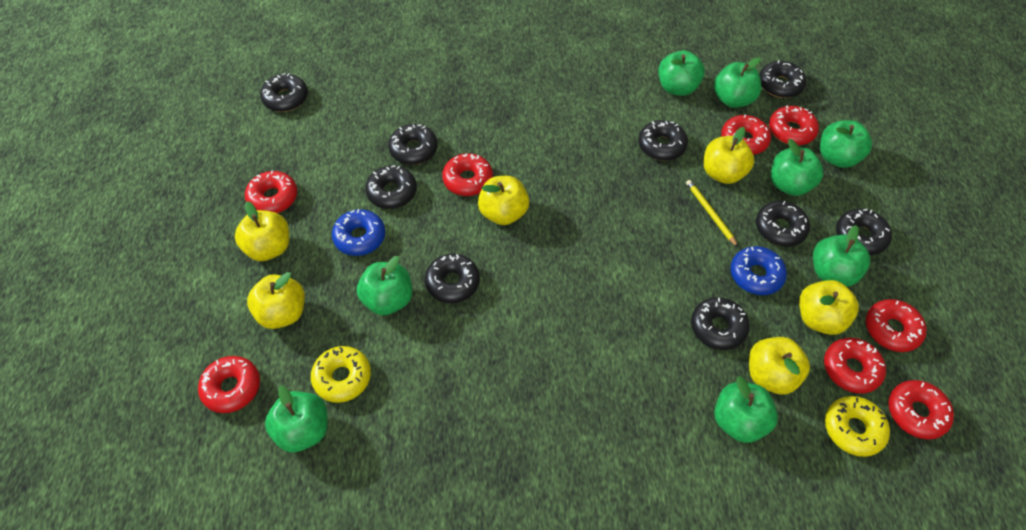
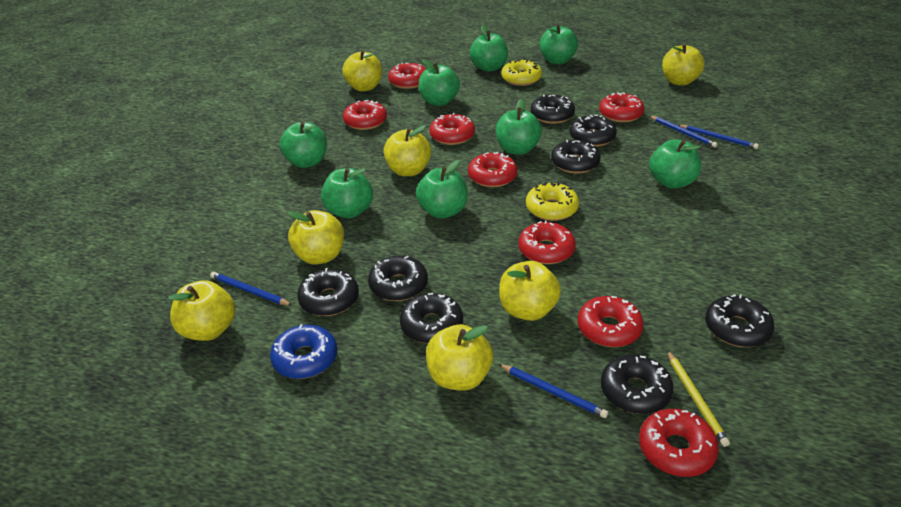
black donut: [260,73,308,112] [365,165,417,209] [388,124,438,165] [425,254,480,303] [638,120,688,161] [691,297,750,350] [756,201,810,247] [759,60,806,98] [836,209,892,255] = 9 -> [297,268,359,316] [368,255,428,301] [400,293,463,343] [531,94,575,124] [551,140,601,174] [570,115,617,147] [601,354,674,414] [705,294,775,347] = 8
blue donut: [332,209,385,256] [731,246,787,295] = 2 -> [270,324,337,379] = 1
blue pencil: none = 0 -> [210,272,292,306] [499,364,608,418] [650,116,717,147] [678,125,759,149] = 4
yellow apple: [235,201,289,261] [247,272,305,329] [478,176,529,225] [704,127,754,184] [749,337,810,394] [799,280,859,335] = 6 -> [168,280,236,341] [288,210,344,265] [342,50,382,92] [384,125,432,176] [426,324,493,391] [499,261,561,321] [662,44,705,86] = 7

